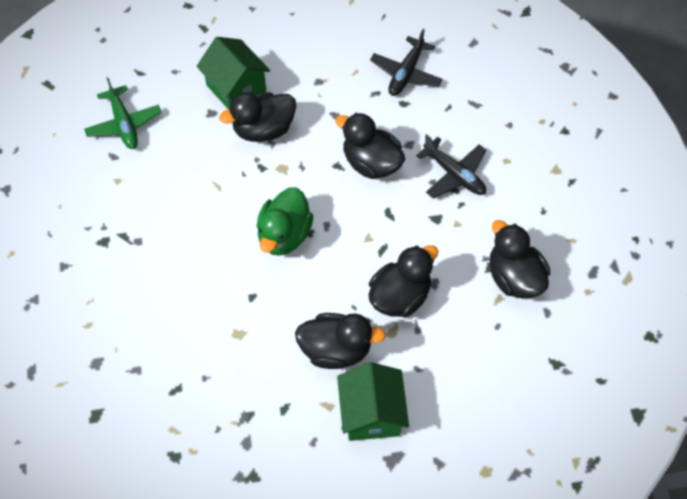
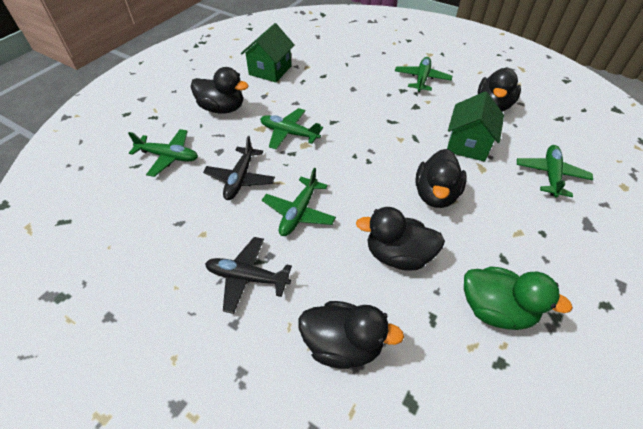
green plane: [84,77,162,149] = 1 -> [128,129,198,177] [260,108,323,149] [262,168,336,236] [395,57,452,92] [517,145,593,197] = 5

